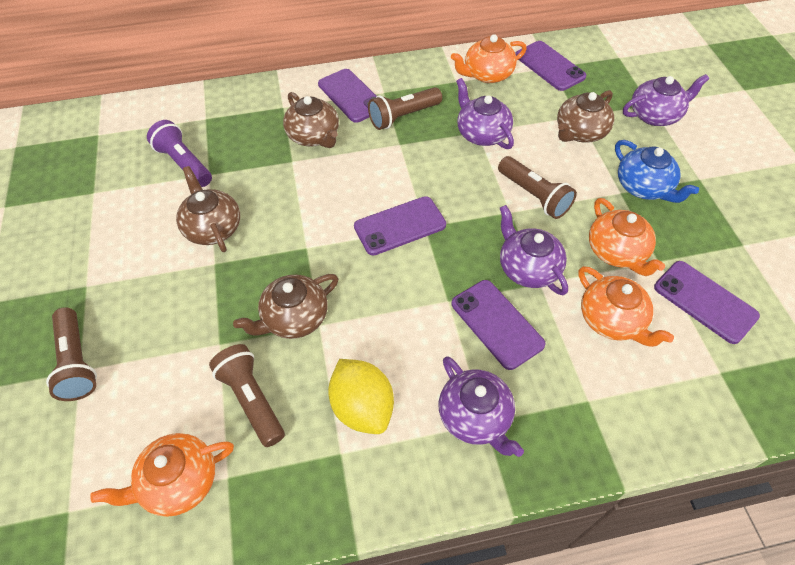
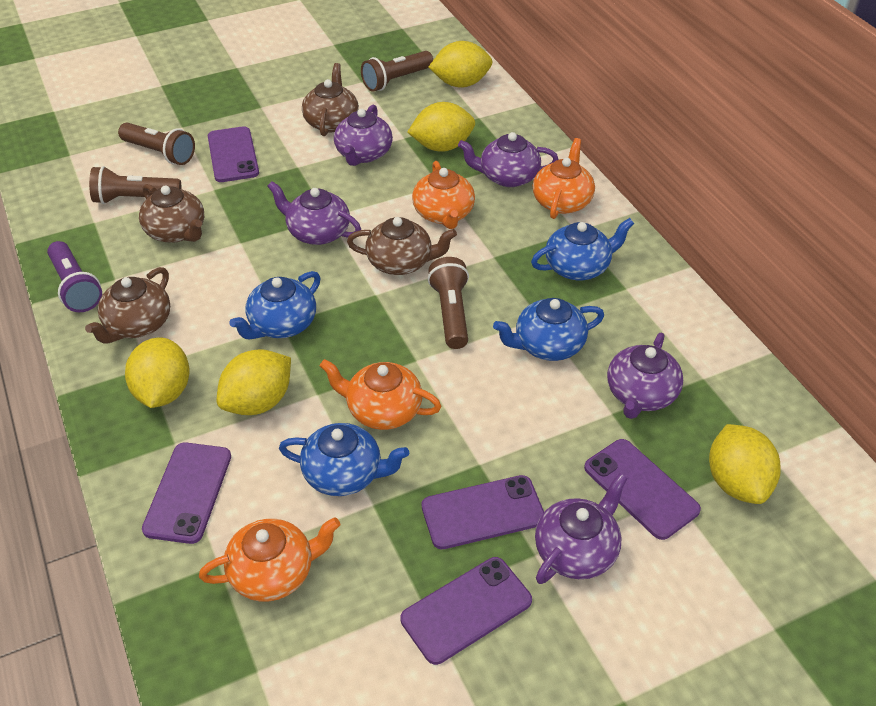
blue teapot: [615,140,699,203] = 1 -> [229,271,321,340] [279,423,409,496] [493,298,604,361] [531,218,634,280] = 4
purple teapot: [439,356,524,457] [456,78,514,149] [500,205,568,295] [623,74,709,126] = 4 -> [267,181,361,245] [334,105,393,166] [458,132,558,187] [535,473,627,584] [607,333,683,419] = 5
yellow lemon: [328,359,394,434] = 1 -> [125,337,190,408] [217,349,291,415] [408,102,475,152] [429,41,493,88] [709,424,781,504] = 5

